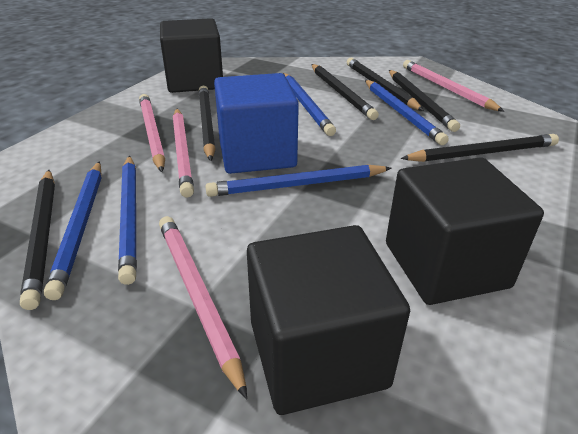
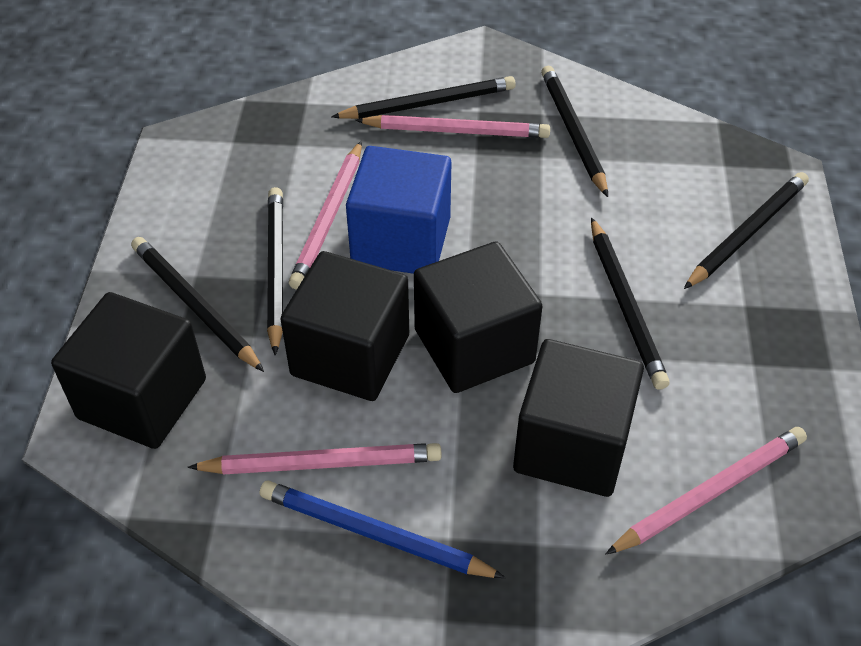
black cube: [160,18,223,93] [247,225,410,415] [386,157,544,305] = 3 -> [51,292,206,449] [280,251,409,401] [414,241,543,393] [513,339,644,497] = 4
blue pencil: [44,161,102,300] [118,156,137,285] [205,164,392,197] [283,73,336,136] [365,80,449,145] = 5 -> [260,481,506,578] = 1

